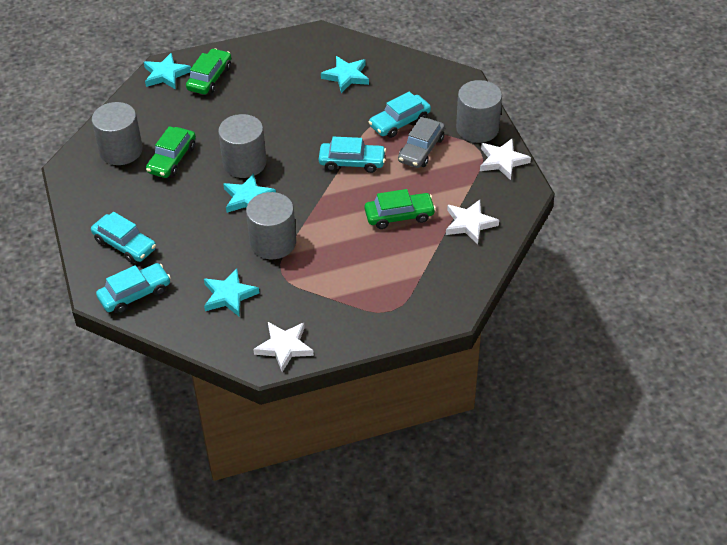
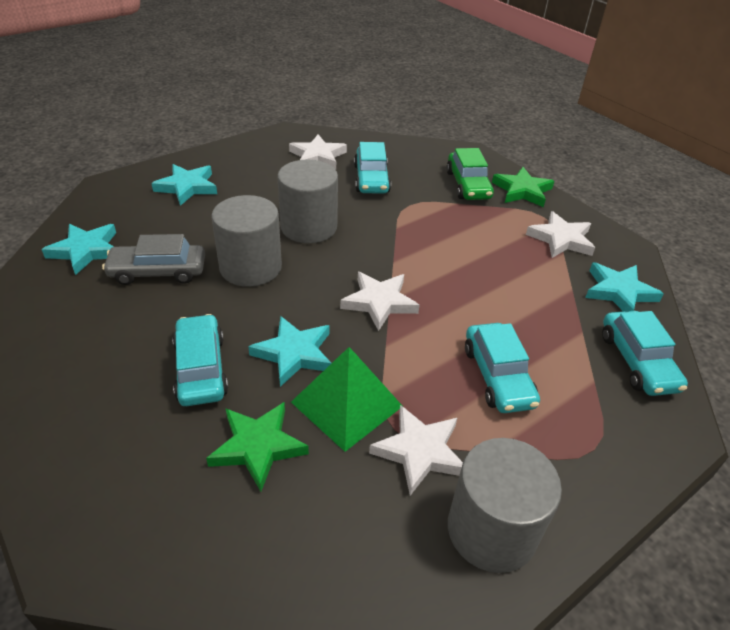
green car: [146,126,196,178] [186,48,231,94] [364,189,436,229] = 3 -> [446,148,494,200] = 1
green pyramid: none = 0 -> [291,347,402,452] = 1
green star: none = 0 -> [206,402,309,492] [492,167,554,207] = 2
grey cylinder: [92,102,143,165] [218,114,267,178] [246,192,296,259] [456,80,502,143] = 4 -> [211,195,282,287] [277,160,338,243] [448,438,562,573] = 3
white star: [253,322,314,372] [446,200,499,245] [480,139,531,180] = 3 -> [289,134,347,169] [340,272,419,331] [369,405,463,496] [526,211,595,258] = 4

